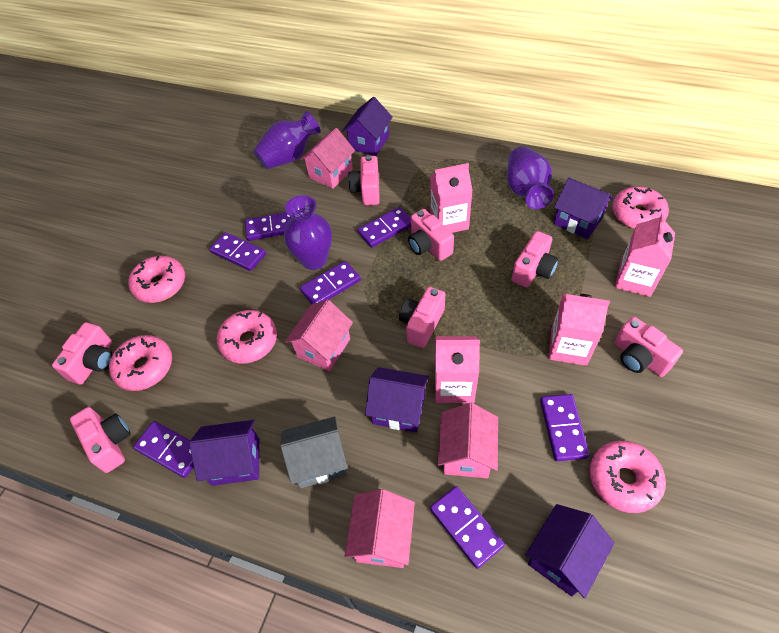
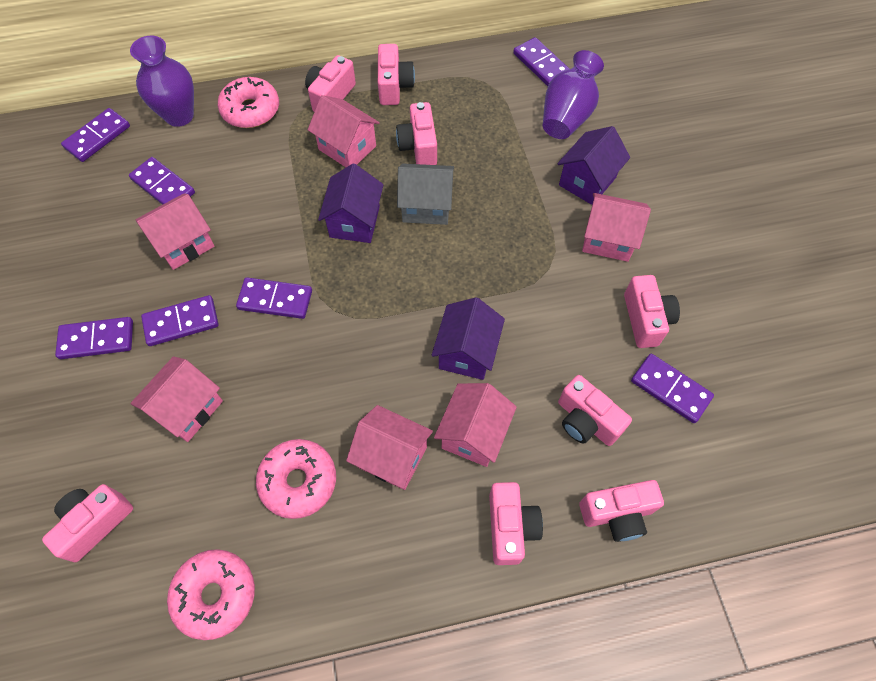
pink camera: [52,322,113,385] [70,407,131,473] [348,155,380,205] [399,287,445,348] [408,209,454,261] [512,231,559,288] [614,317,683,377] = 7 -> [42,484,133,562] [305,55,356,112] [378,44,415,105] [396,102,437,165] [489,482,543,565] [558,375,632,446] [579,480,664,542] [624,275,680,348] = 8
pink carton: [430,163,473,233] [435,336,480,403] [549,294,610,366] [615,213,675,297] = 4 -> none = 0
pink donut: [109,335,172,391] [128,256,185,303] [217,310,277,364] [589,441,666,513] [612,186,669,229] = 5 -> [167,549,255,640] [218,77,279,128] [256,439,336,519] = 3
pink house: [285,299,353,371] [300,128,355,189] [345,489,415,568] [438,403,498,478] = 4 -> [131,356,223,442] [136,193,215,270] [308,95,380,167] [346,405,433,490] [434,383,517,467] [582,193,651,262] = 6
purple house: [189,420,259,486] [342,97,393,156] [365,367,429,433] [526,504,614,598] [554,178,614,239] = 5 -> [318,163,384,243] [431,297,505,380] [557,126,630,205] = 3
purple vase: [253,111,321,169] [284,195,332,270] [507,146,554,209] = 3 -> [130,36,194,127] [543,50,604,139] = 2

